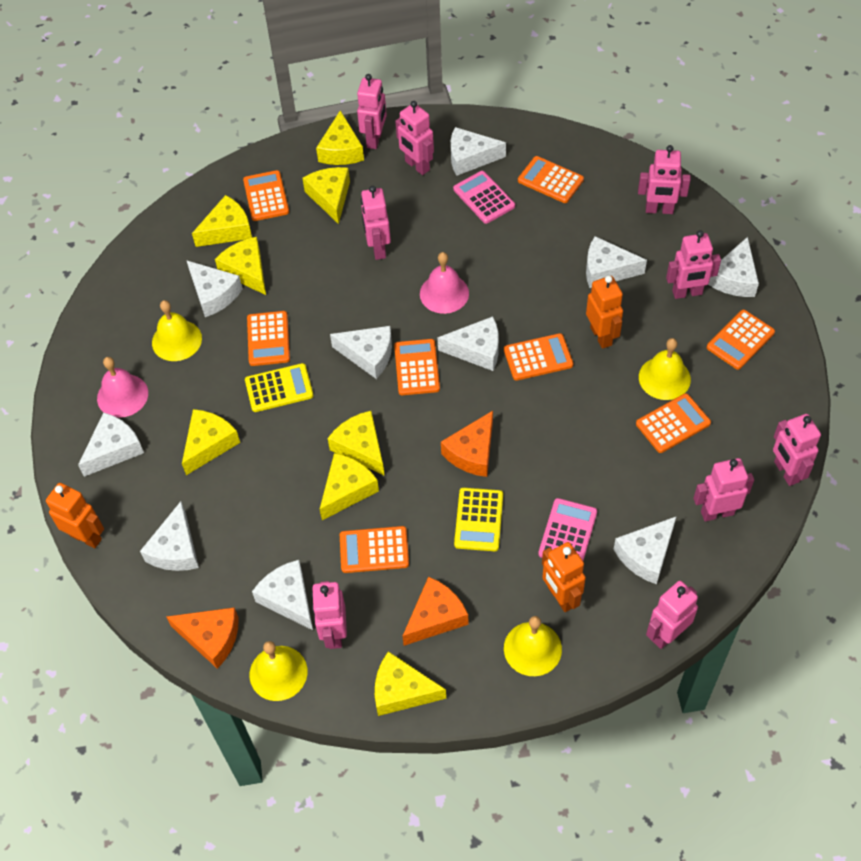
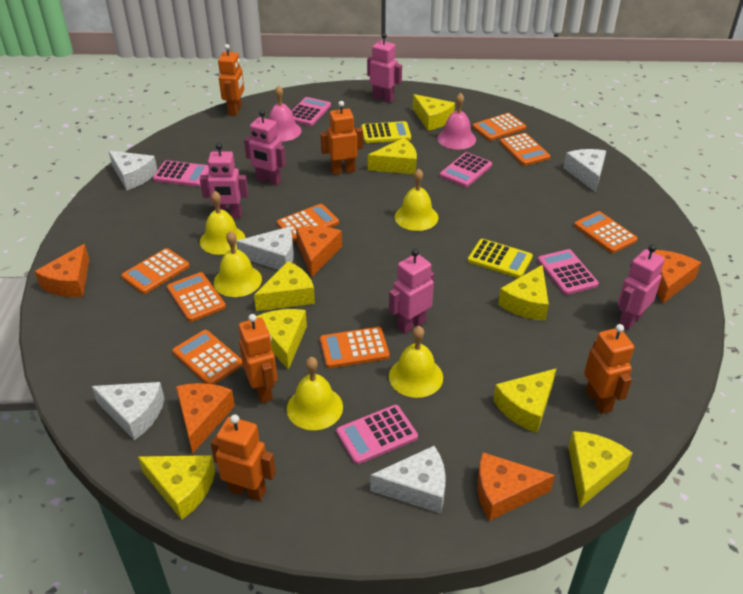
orange cheese: [166,607,239,669] [402,577,468,646] [441,411,493,477] = 3 -> [34,244,90,297] [176,383,235,453] [296,226,342,277] [477,452,555,521] [654,250,701,304] = 5
orange robot: [46,483,104,548] [542,542,586,612] [586,276,623,349] = 3 -> [211,414,276,501] [218,44,244,116] [239,314,277,403] [320,101,363,175] [584,324,634,414] = 5
pink calculator: [453,171,515,224] [538,498,597,561] = 2 -> [153,160,209,187] [291,97,331,126] [336,405,418,465] [440,152,492,187] [538,249,599,295] = 5
pink robot: [311,581,347,649] [357,74,387,149] [361,186,391,260] [395,101,434,175] [638,145,690,214] [646,581,698,649] [666,230,721,299] [693,458,754,521] [773,414,821,486] = 9 -> [200,143,248,218] [244,110,286,186] [367,33,402,103] [389,249,434,334] [618,245,665,330] = 5
white cheese: [78,412,144,477] [140,501,199,571] [186,260,243,317] [252,560,313,630] [330,326,392,379] [437,316,499,371] [451,127,506,176] [586,236,647,288] [614,516,677,584] [708,237,759,297] = 10 -> [91,382,165,440] [109,151,158,190] [236,227,294,270] [370,446,446,514] [563,149,606,192] = 5
yellow bell: [152,300,202,361] [249,641,307,701] [504,616,562,676] [639,338,691,400] = 4 -> [200,191,246,255] [214,231,262,297] [287,357,343,430] [389,326,443,398] [395,169,438,231] = 5

